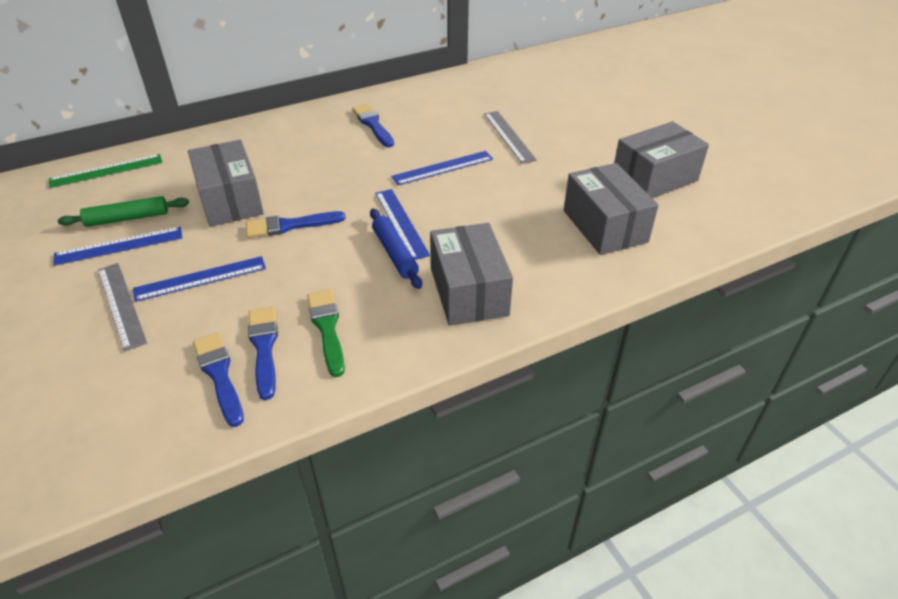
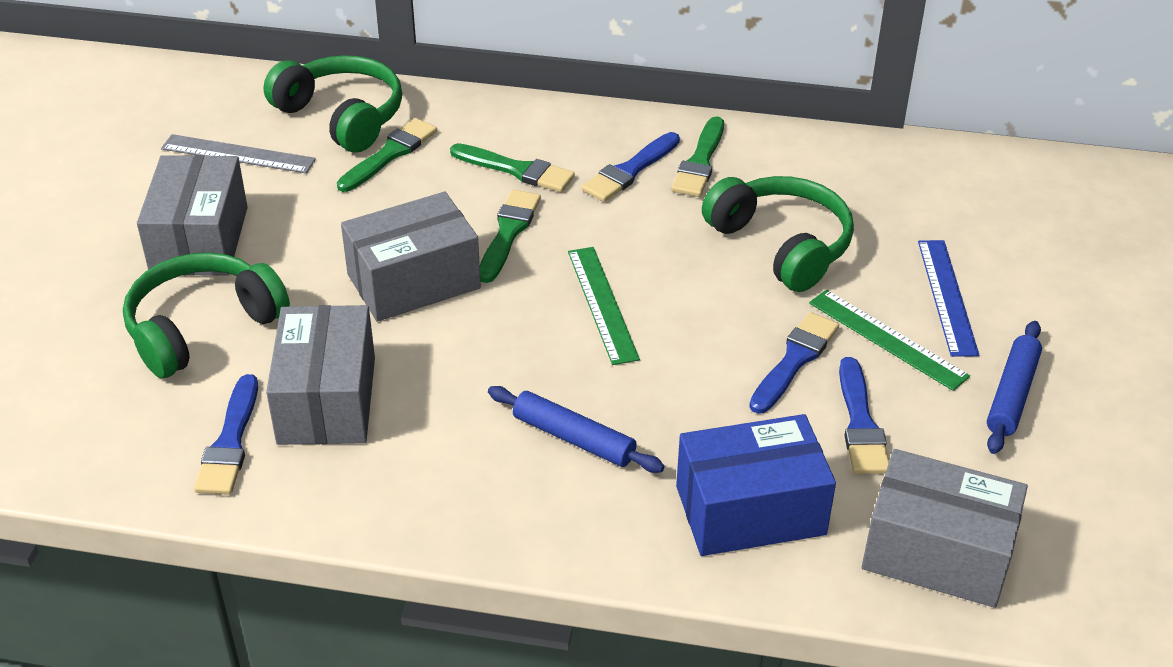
blue box: none = 0 -> [676,414,836,556] = 1
blue rolling pin: [370,209,422,289] = 1 -> [488,386,665,473] [987,321,1042,454] = 2
blue ruler: [53,227,182,266] [133,256,266,302] [375,189,430,260] [391,151,493,185] = 4 -> [918,240,979,357] = 1
green brush: [307,289,345,377] = 1 -> [337,118,437,192] [450,143,575,192] [480,190,541,283] [671,116,724,197] = 4
green headphones: none = 0 -> [123,252,290,378] [264,55,402,152] [702,176,854,292] = 3
green rolling pin: [58,196,189,227] = 1 -> none = 0
green ruler: [49,154,163,188] = 1 -> [568,247,640,365] [809,290,970,391] = 2
grey ruler: [98,263,147,351] [484,111,537,164] = 2 -> [161,134,316,173] = 1

